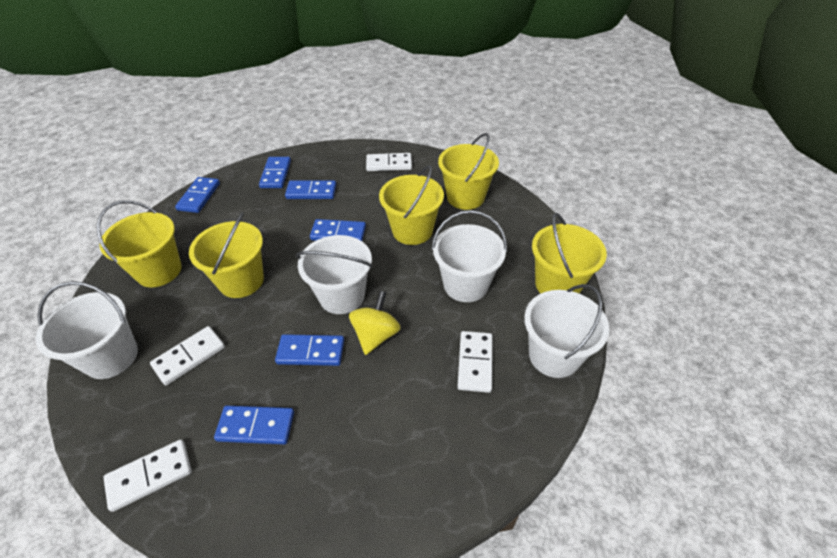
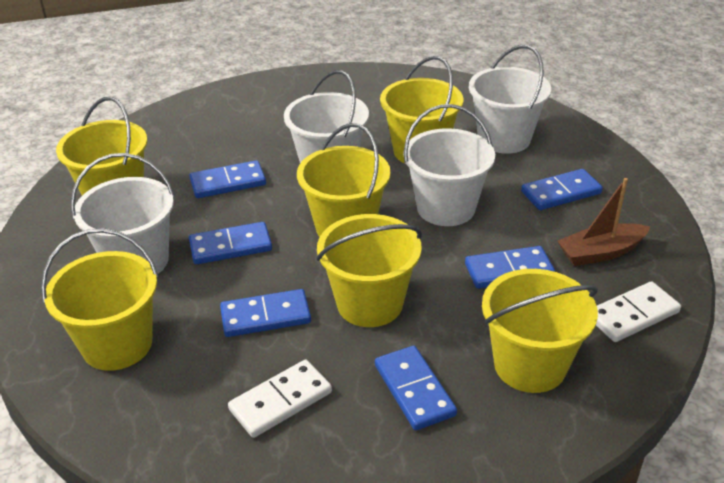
brown boat: none = 0 -> [557,178,650,266] = 1
white domino: [104,439,192,512] [150,326,225,385] [366,153,412,171] [457,331,493,393] = 4 -> [228,360,332,438] [596,281,681,342] = 2
yellow bucket: [96,200,182,287] [189,212,264,298] [379,165,444,245] [438,133,499,210] [532,213,607,294] = 5 -> [41,228,159,371] [56,97,147,195] [297,123,391,237] [316,214,422,327] [380,56,464,163] [482,269,598,393] = 6
yellow spinning top: [349,290,401,355] = 1 -> none = 0

